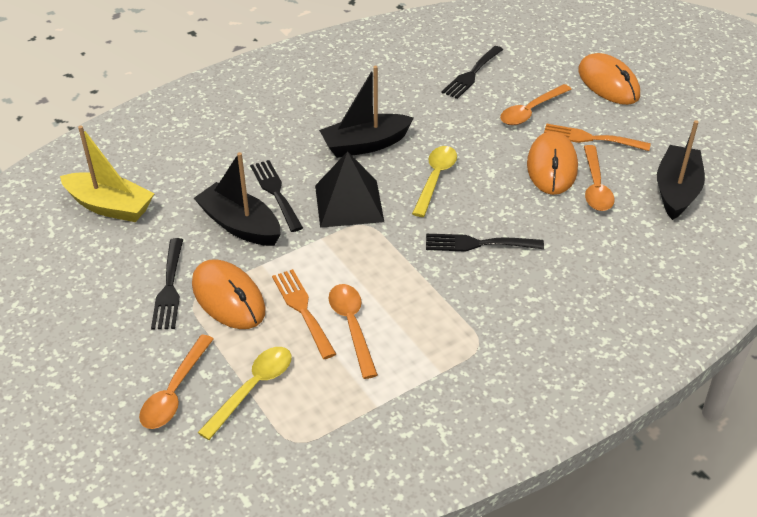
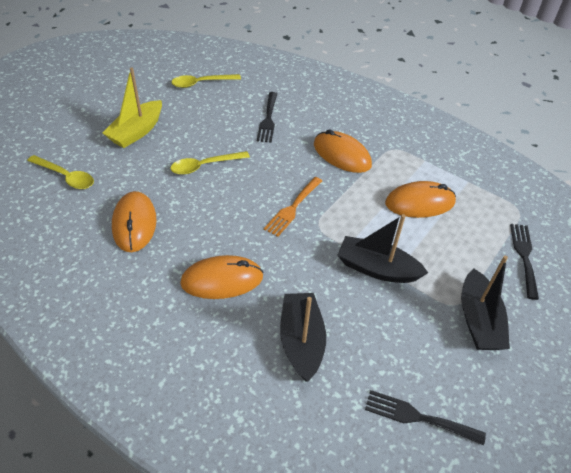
black fork: [151,238,183,330] [250,160,303,232] [426,234,544,252] [441,46,503,99] = 4 -> [257,92,277,143] [365,390,486,445] [510,224,539,300] = 3
black pyramid: [315,151,384,228] = 1 -> none = 0
orange fork: [272,269,336,359] [544,124,651,151] = 2 -> [264,177,322,237] = 1
orange mouse: [192,259,266,329] [527,131,578,195] [578,53,640,105] = 3 -> [112,191,156,252] [180,255,264,299] [314,129,372,173] [385,181,456,218] = 4
orange spoon: [139,335,213,429] [329,284,378,379] [500,84,572,125] [584,145,614,211] = 4 -> none = 0
yellow spoon: [197,347,292,440] [412,146,457,217] = 2 -> [27,155,94,189] [170,151,250,175] [171,74,241,88] = 3

